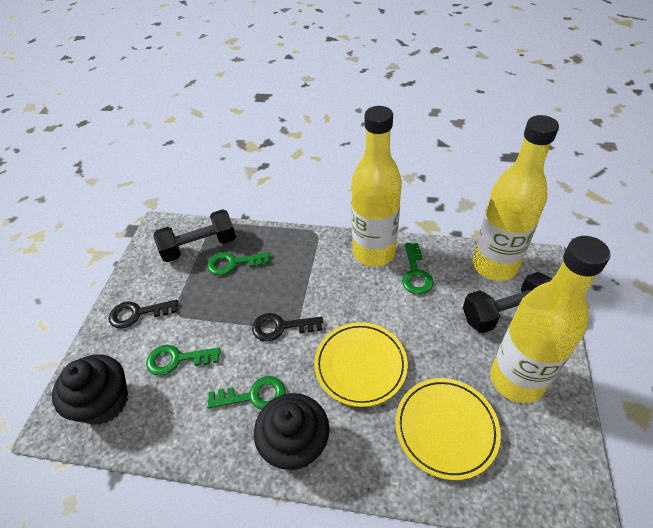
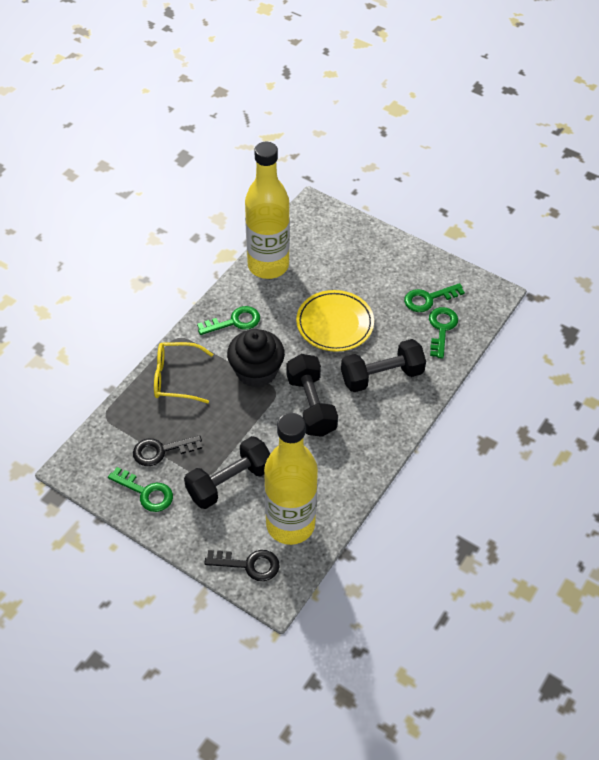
black cupcake: [52,354,128,425] [254,393,330,470] = 2 -> [227,329,285,388] = 1
black dumbbell: [154,209,236,262] [463,272,553,333] = 2 -> [184,436,270,509] [286,354,338,437] [341,339,426,392] = 3
yellow bottle: [351,106,402,267] [473,115,559,281] [490,236,611,403] = 3 -> [245,142,290,279] [264,413,318,545] = 2
yellow glasses: none = 0 -> [154,342,213,403] = 1
yellow plate: [314,322,408,407] [395,378,501,480] = 2 -> [296,290,374,352] = 1

